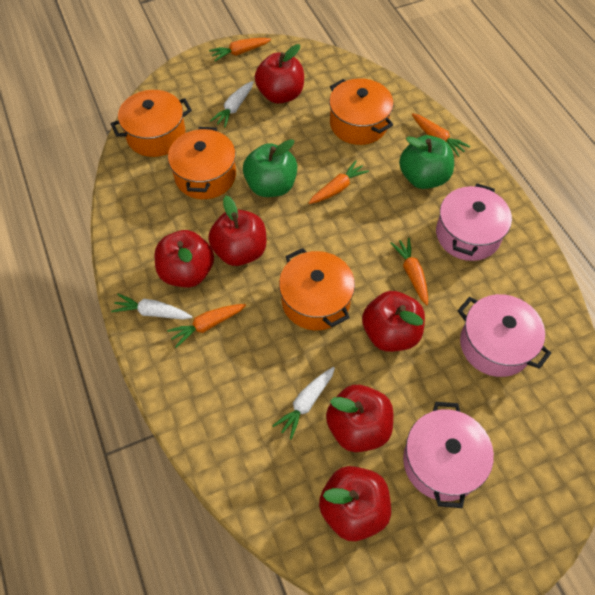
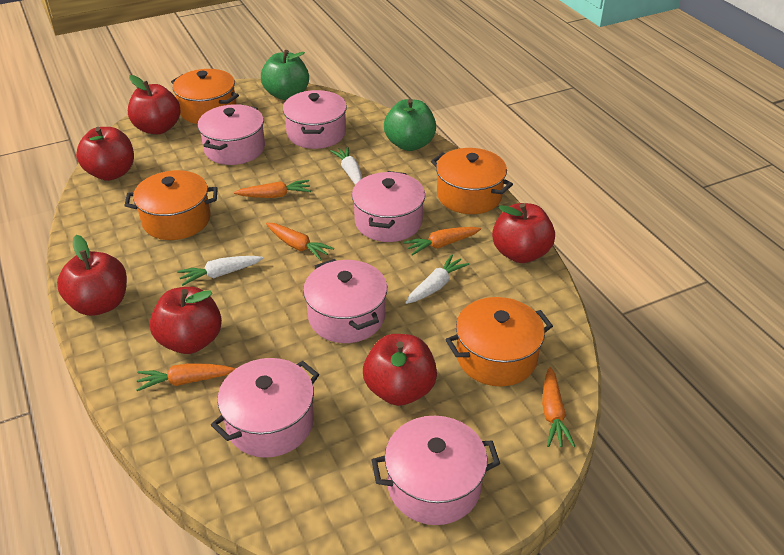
pink pot: [403,402,494,508] [436,183,512,261] [457,294,551,377] = 3 -> [198,104,265,165] [211,358,319,458] [283,90,347,149] [303,259,387,343] [352,171,425,242] [372,416,500,525] = 6

